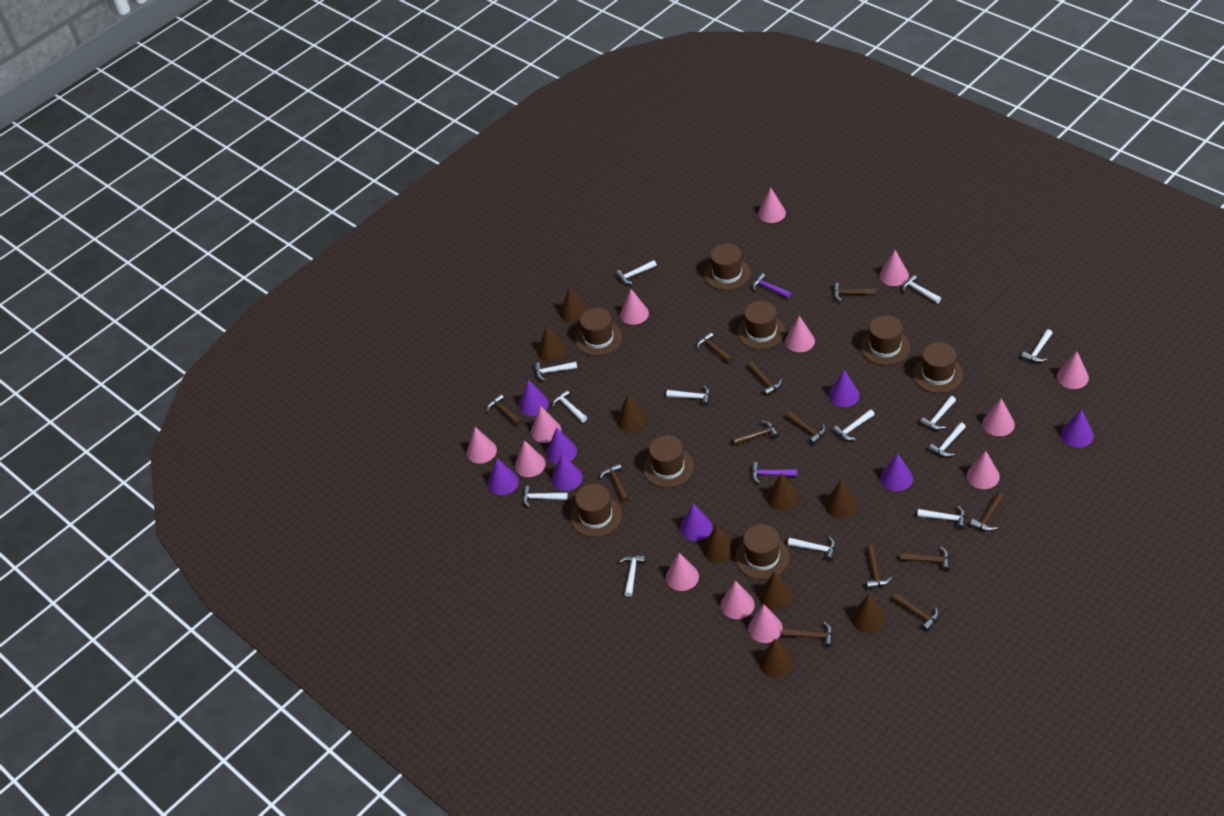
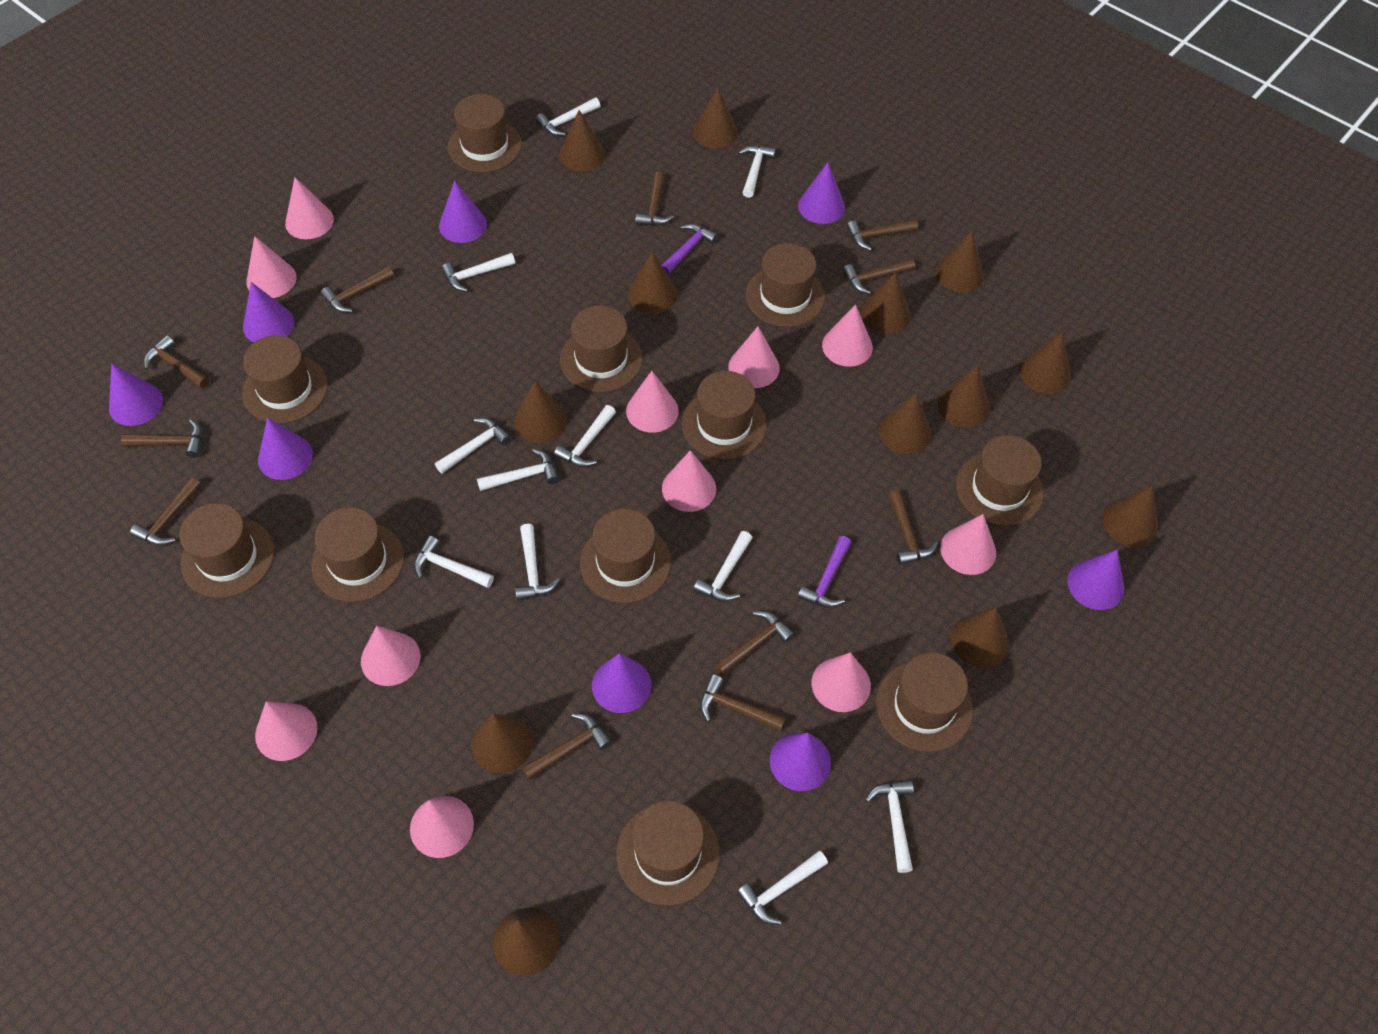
brown cone: [537,325,566,361] [560,287,588,323] [616,395,647,432] [703,525,736,563] [759,571,793,610] [759,639,794,678] [767,473,799,511] [825,480,858,518] [851,594,886,633] = 9 -> [471,714,533,773] [493,908,560,976] [514,381,567,443] [559,110,605,171] [628,252,677,314] [693,87,738,148] [861,272,911,334] [879,393,931,454] [935,231,984,293] [938,366,990,428] [951,608,1009,668] [1019,332,1071,394] [1102,485,1158,547] = 13
brown hammer: [487,394,522,426] [599,463,629,502] [697,332,733,363] [732,421,779,446] [747,362,782,396] [783,622,833,647] [786,412,826,445] [833,283,876,301] [866,545,892,589] [892,593,939,631] [900,547,950,571] [970,493,1004,531] = 12 -> [121,420,202,458] [130,477,202,546] [144,335,210,389] [321,266,394,313] [522,713,612,780] [635,172,674,226] [700,674,786,731] [715,611,795,676] [842,258,915,294] [847,219,918,251] [888,490,938,565] = 11
brown hat: [571,484,622,537] [575,308,622,356] [643,435,694,488] [704,244,750,290] [736,524,789,579] [738,301,785,350] [861,315,910,365] [913,342,963,393] = 8 -> [179,503,274,598] [242,335,328,424] [311,507,404,602] [448,94,522,172] [560,306,642,392] [580,509,671,603] [616,801,720,906] [682,371,767,460] [745,243,825,327] [876,653,973,752] [956,435,1044,526] = 11
pink cone: [467,427,497,464] [515,440,546,477] [531,406,561,443] [620,289,649,325] [666,553,699,591] [721,581,755,619] [748,604,783,643] [758,188,786,223] [785,316,815,352] [880,250,909,286] [966,451,1000,489] [982,398,1015,436] [1057,351,1089,389] = 13 -> [246,236,297,298] [255,701,317,761] [285,177,334,239] [361,626,420,686] [410,796,474,858] [626,371,679,433] [662,450,716,512] [728,327,780,388] [812,653,871,712] [822,305,873,367] [940,514,996,575] = 11
white hammer: [522,486,568,508] [534,362,577,381] [552,389,587,422] [615,260,657,284] [619,555,646,597] [666,386,710,406] [788,537,836,561] [832,409,875,441] [902,275,941,303] [917,506,966,529] [920,396,956,430] [928,422,966,457] [1021,329,1053,363] = 13 -> [414,536,494,588] [435,418,511,474] [441,253,515,292] [477,449,559,491] [515,524,560,601] [536,98,600,136] [554,405,616,467] [693,531,753,602] [737,851,828,925] [738,145,776,198] [865,780,914,873] = 11

